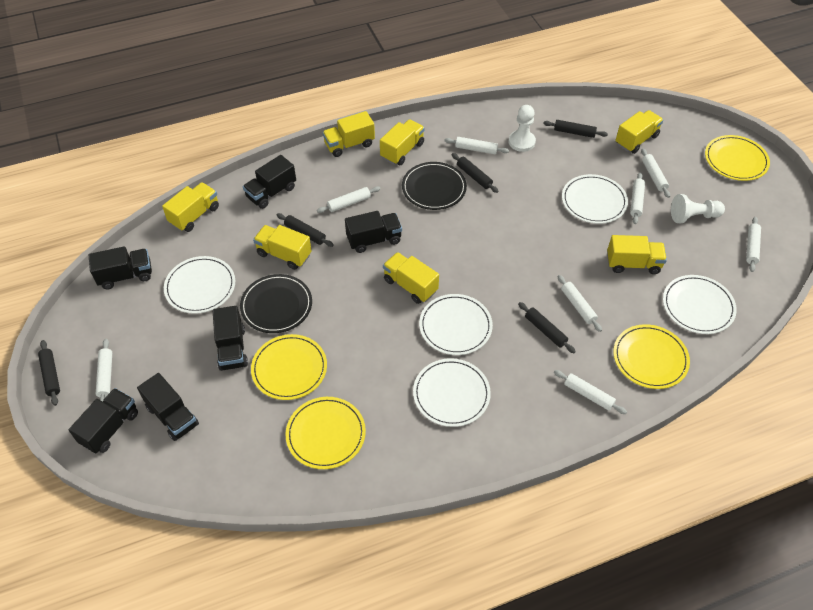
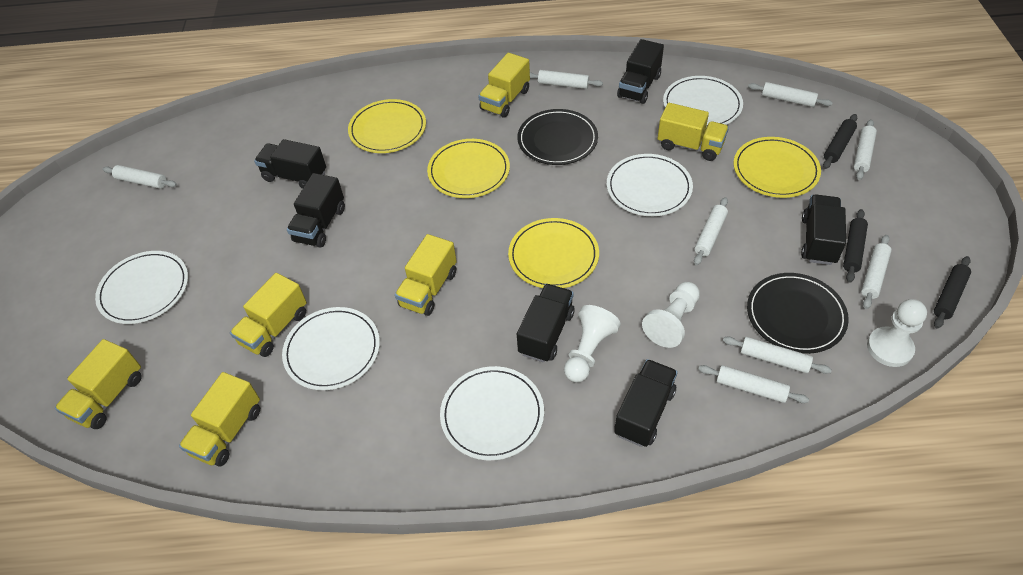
black rolling pin: [38,340,60,406] [277,213,334,247] [452,153,499,193] [518,302,576,353] [543,120,608,138] = 5 -> [823,114,857,169] [843,209,868,283] [934,256,971,329] = 3
white pawn: [509,105,536,152] [671,194,725,223] = 2 -> [564,305,621,382] [642,282,700,348] [867,299,927,367] = 3
yellow truck: [162,182,219,232] [253,225,312,270] [322,111,375,157] [380,119,425,165] [383,252,439,304] [607,235,667,274] [615,110,663,154] = 7 -> [55,339,142,429] [179,372,260,467] [230,273,307,357] [395,234,457,316] [478,53,530,118] [657,103,729,161] = 6

